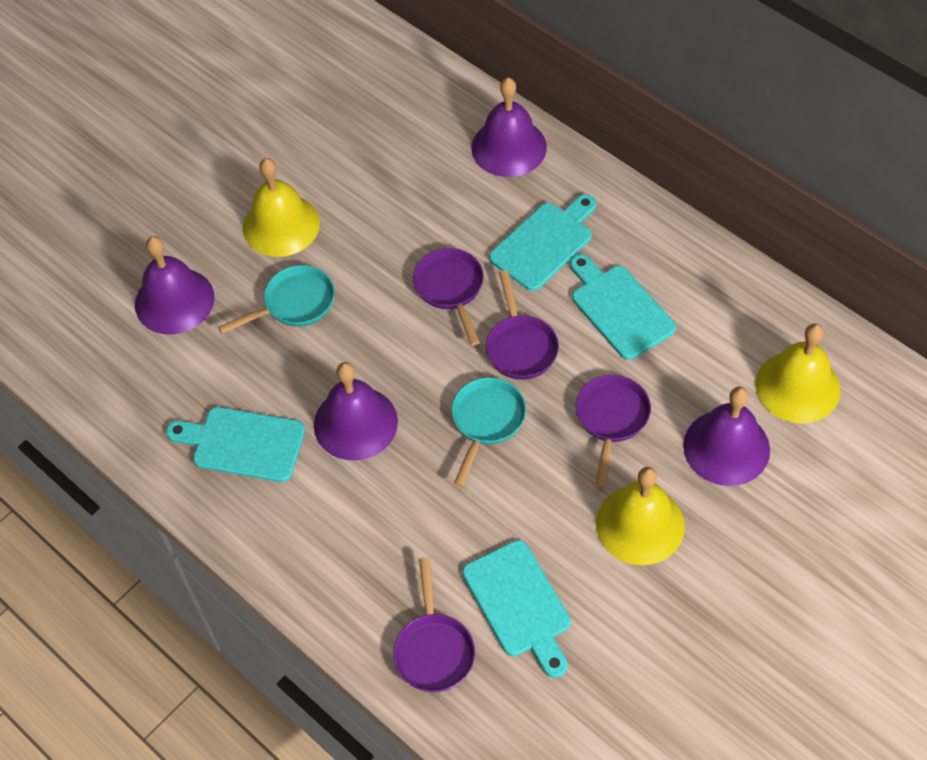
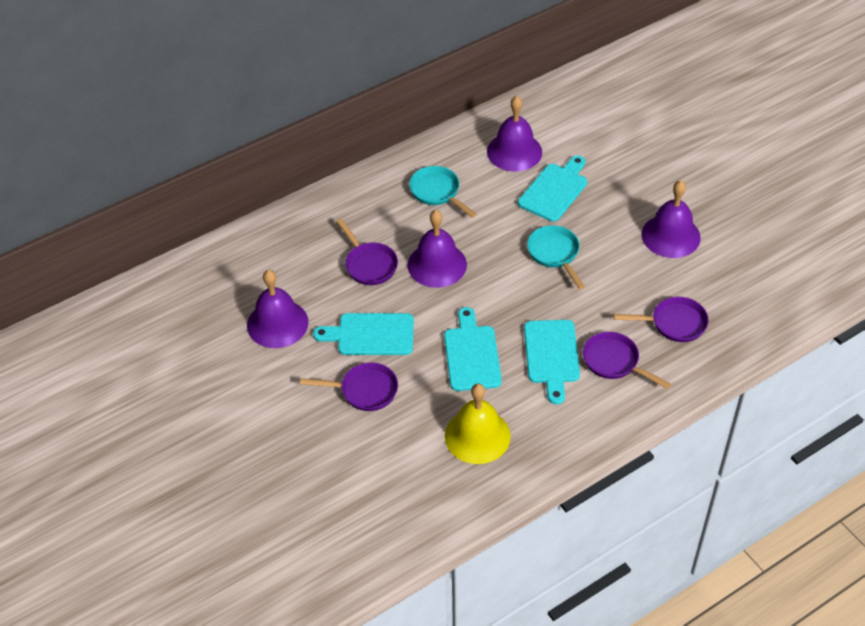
yellow bell: [243,158,320,257] [596,467,685,565] [756,323,840,423] = 3 -> [445,384,511,464] = 1

